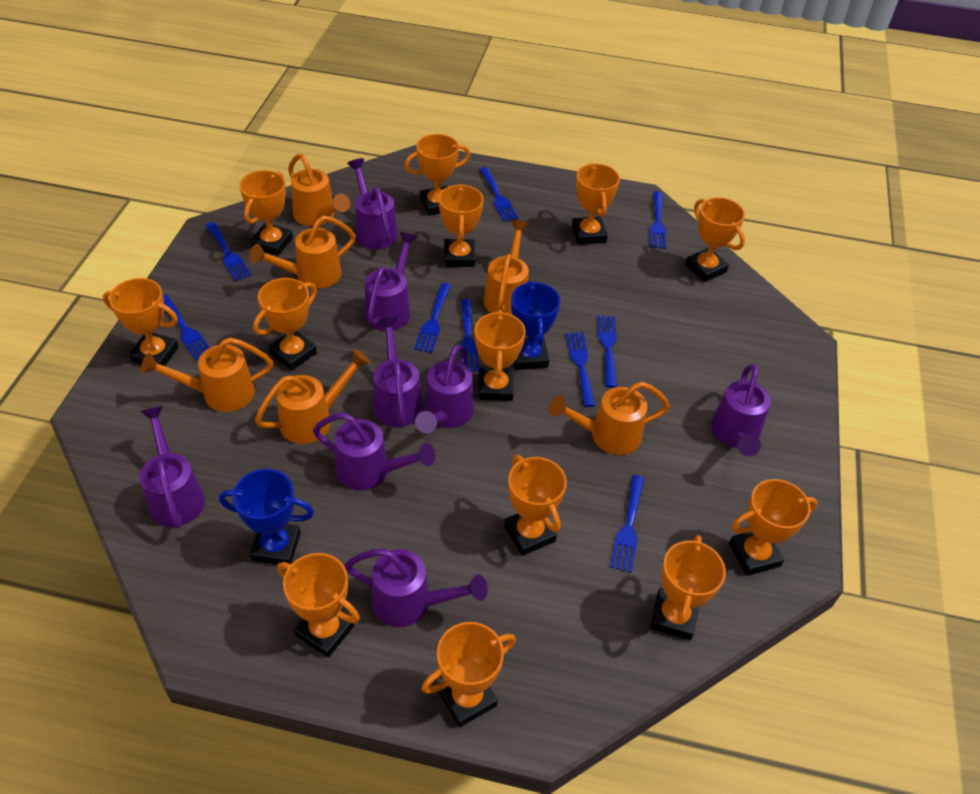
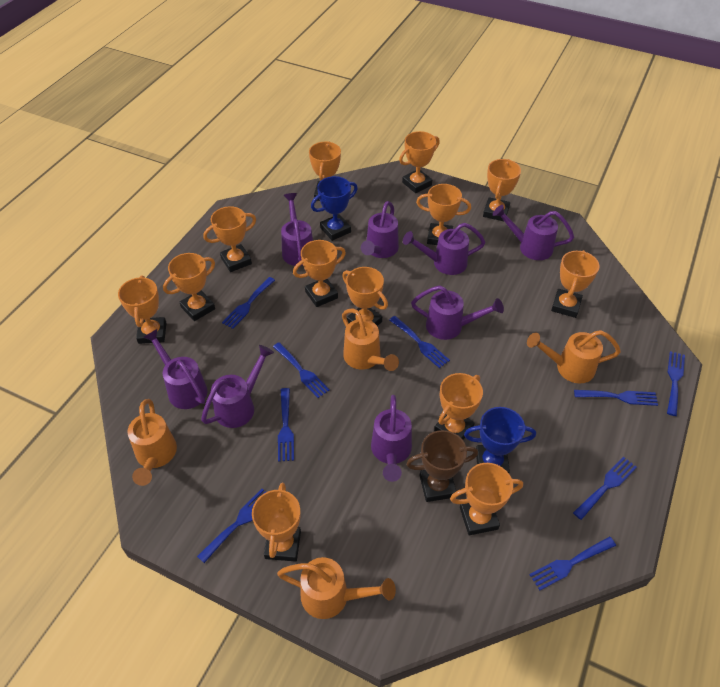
brown trophy: none = 0 -> [406,430,478,502] = 1
orange watering can: [141,337,273,412] [249,216,356,288] [255,349,370,444] [288,154,350,226] [483,220,529,315] [549,382,670,455] = 6 -> [127,399,177,486] [277,557,396,619] [342,309,399,371] [527,330,621,383] = 4

